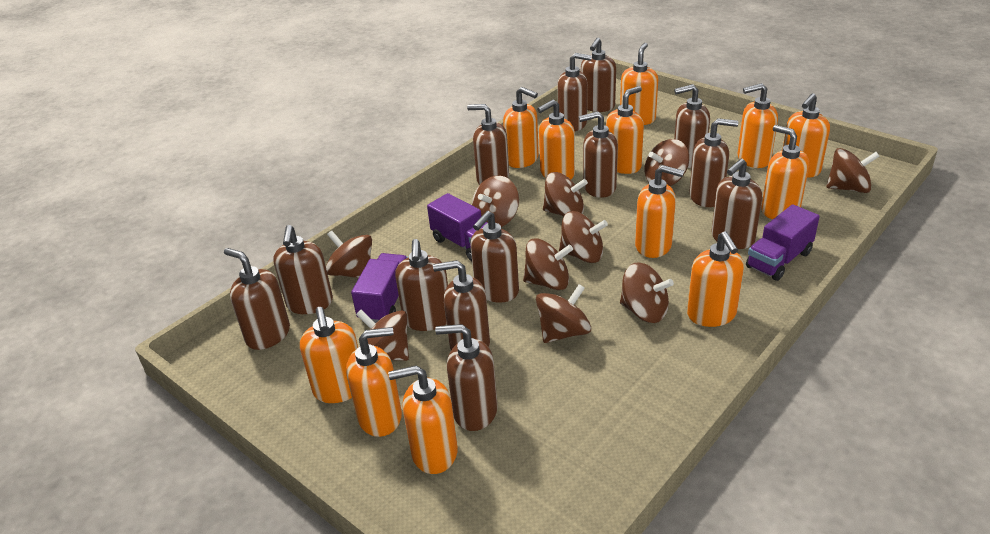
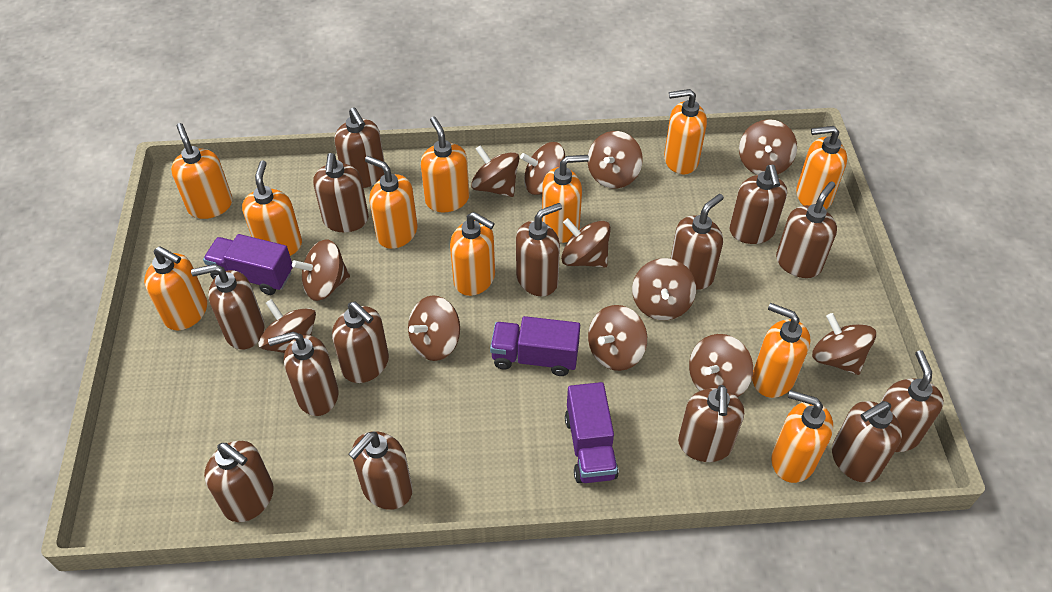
brown soap dispenser: [224,248,290,350] [273,225,333,314] [395,239,448,331] [433,260,490,350] [435,324,498,431] [467,104,509,185] [470,211,519,303] [558,53,592,131] [579,111,618,198] [581,38,616,112] [674,84,710,168] [689,118,738,207] [712,158,762,249] = 13 -> [191,264,265,350] [204,441,274,522] [268,332,339,416] [313,153,369,232] [332,302,389,383] [335,107,384,188] [348,431,413,510] [516,203,562,296] [670,194,724,290] [678,385,744,462] [729,165,787,244] [776,181,837,278] [832,401,902,483] [881,350,944,452] = 14
brown spinning top: [326,231,372,278] [356,310,409,361] [472,176,519,227] [523,238,573,290] [536,284,591,343] [543,172,588,217] [559,211,608,263] [620,262,674,323] [645,139,689,186] [826,148,879,193] = 10 -> [258,299,316,353] [292,239,350,301] [408,295,460,361] [471,145,519,197] [520,142,565,195] [561,218,611,267] [587,131,643,188] [588,305,647,371] [632,258,696,320] [689,334,753,397] [739,119,797,175] [812,313,876,375] = 12
orange soap dispenser: [300,307,358,403] [346,327,402,437] [388,365,458,474] [503,87,539,168] [537,100,575,180] [606,86,644,174] [620,43,658,125] [635,165,684,258] [687,231,744,327] [737,83,778,168] [761,125,809,219] [782,93,830,178] = 12 -> [144,246,207,330] [171,123,233,219] [242,160,302,256] [365,156,417,249] [421,117,469,212] [450,212,495,296] [542,155,589,243] [664,89,707,174] [752,303,810,398] [771,390,833,483] [796,126,847,209] = 11

